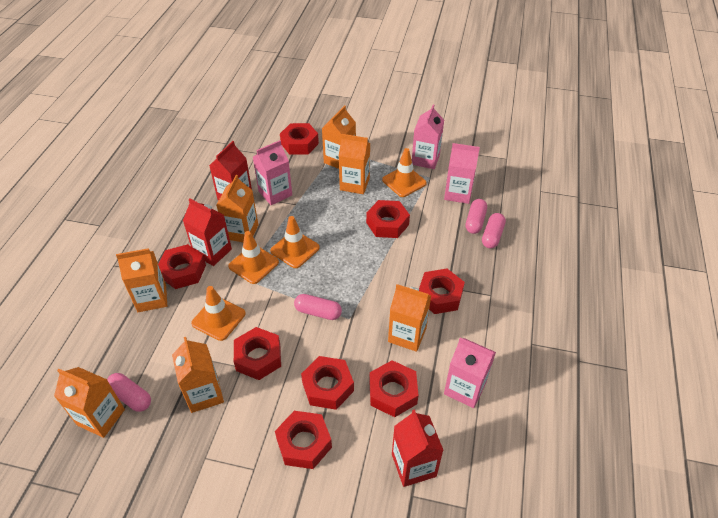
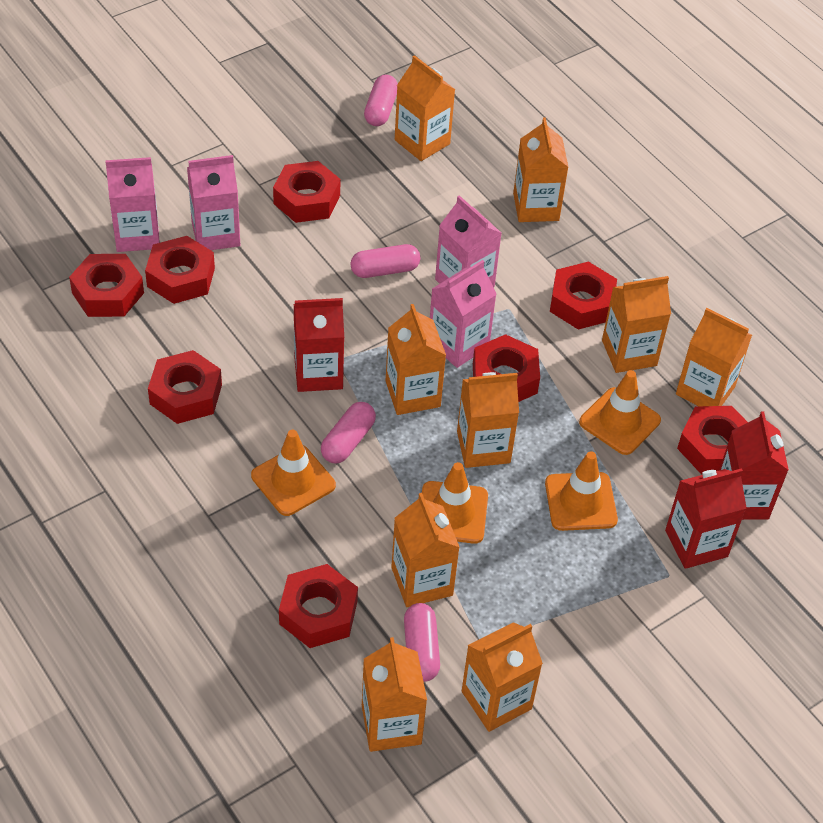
orange carton: [54,367,125,438] [116,248,167,312] [172,337,224,413] [217,175,258,242] [322,105,356,169] [339,134,370,194] [388,284,431,352] = 7 -> [362,637,427,752] [386,304,446,415] [391,493,460,607] [395,55,455,161] [457,372,519,468] [462,622,543,732] [513,118,568,222] [602,276,671,373] [676,308,752,406] = 9

